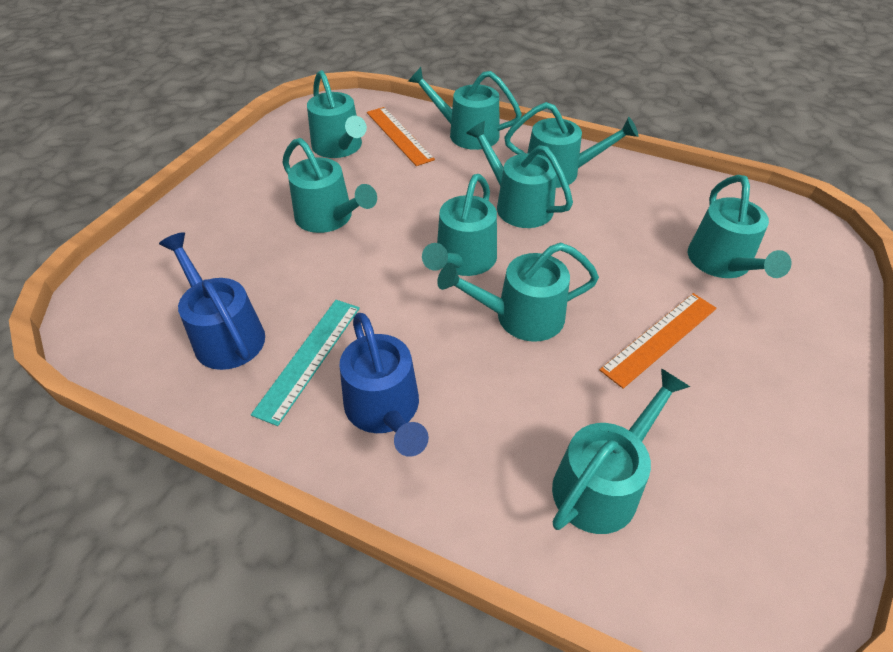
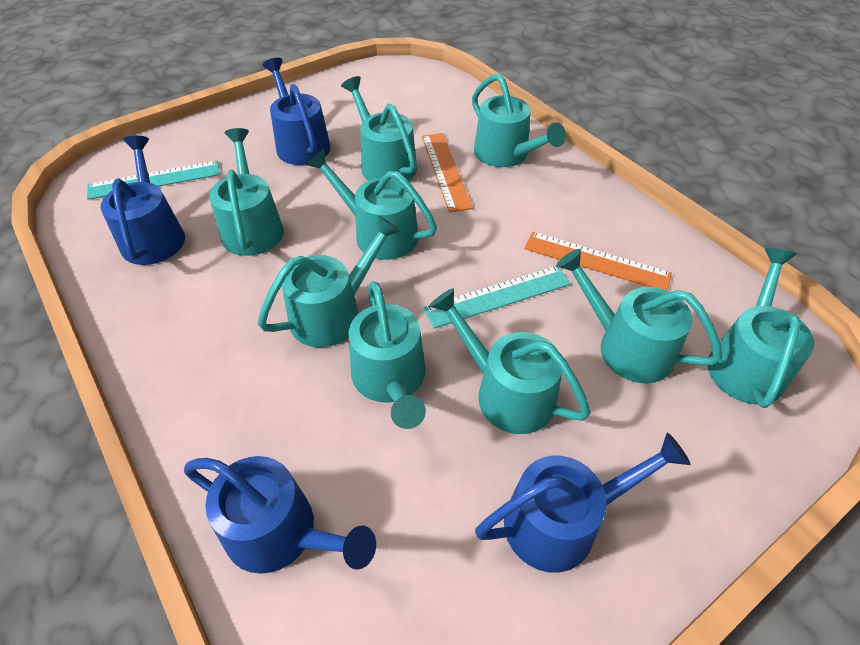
blue watering can: [159,232,265,370] [339,313,429,457] = 2 -> [101,136,185,265] [184,456,376,574] [263,58,330,165] [475,433,691,573] = 4
turquoise ruler: [251,300,360,426] = 1 -> [87,161,220,200] [423,266,571,329] = 2

